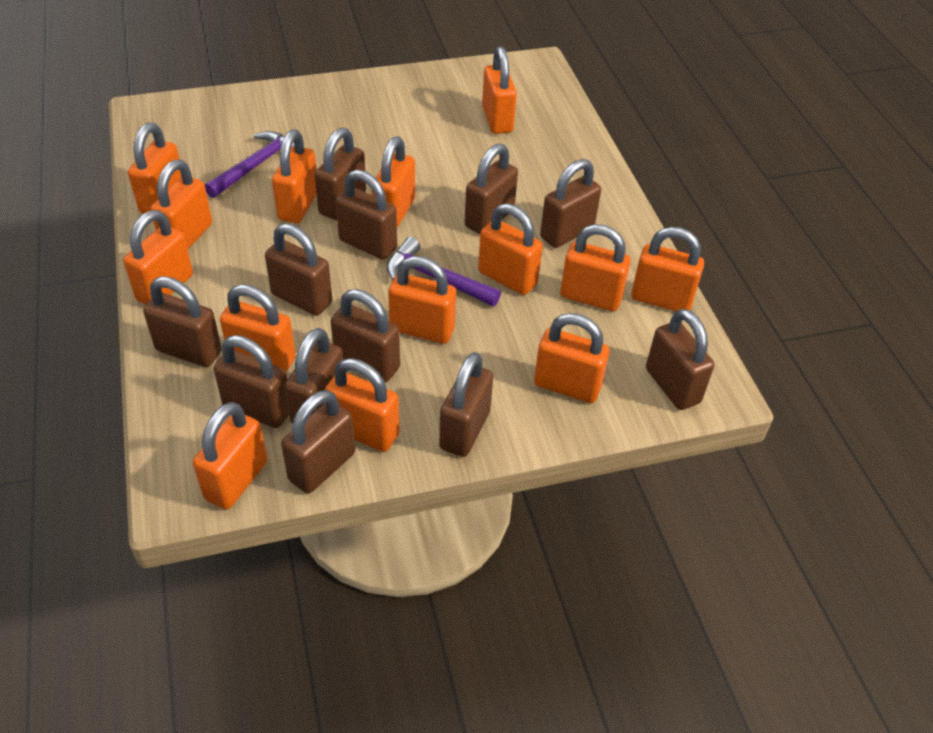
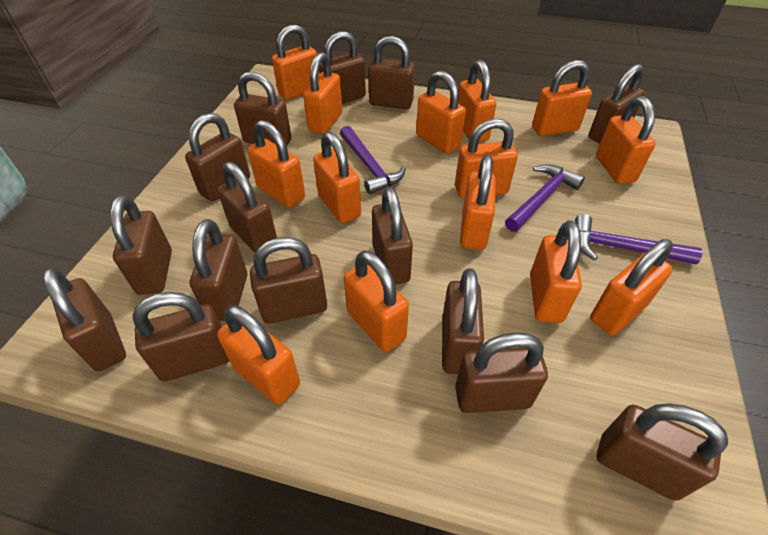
brown padlock: [143,276,222,367] [214,335,289,428] [265,223,332,316] [281,390,355,493] [285,328,343,423] [314,128,366,220] [331,289,400,382] [336,170,397,259] [439,352,493,457] [465,143,518,234] [540,159,601,248] [646,309,714,410] = 12 -> [42,267,126,372] [110,195,172,295] [132,292,229,382] [185,113,250,202] [190,219,247,321] [217,162,277,253] [234,72,291,146] [250,237,327,324] [319,31,366,104] [368,36,415,109] [372,187,413,285] [442,268,484,374] [455,333,548,413] [588,64,645,144] [597,403,728,501] = 15
purple hammer: [204,131,294,198] [387,237,501,306] = 2 -> [340,126,406,194] [505,164,585,232] [575,214,703,265] = 3

